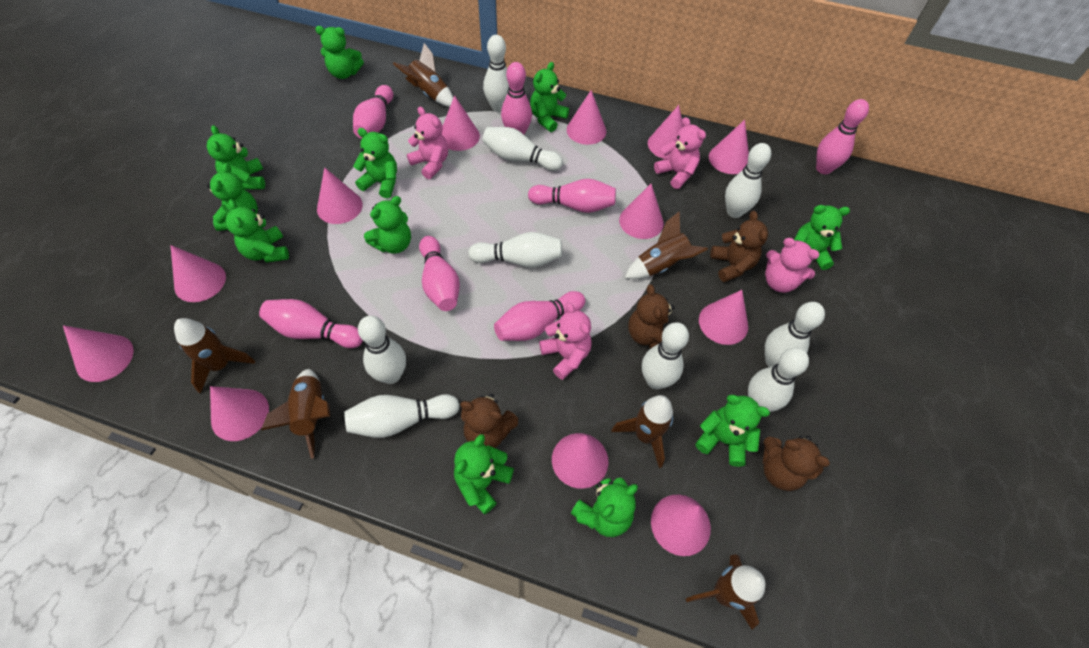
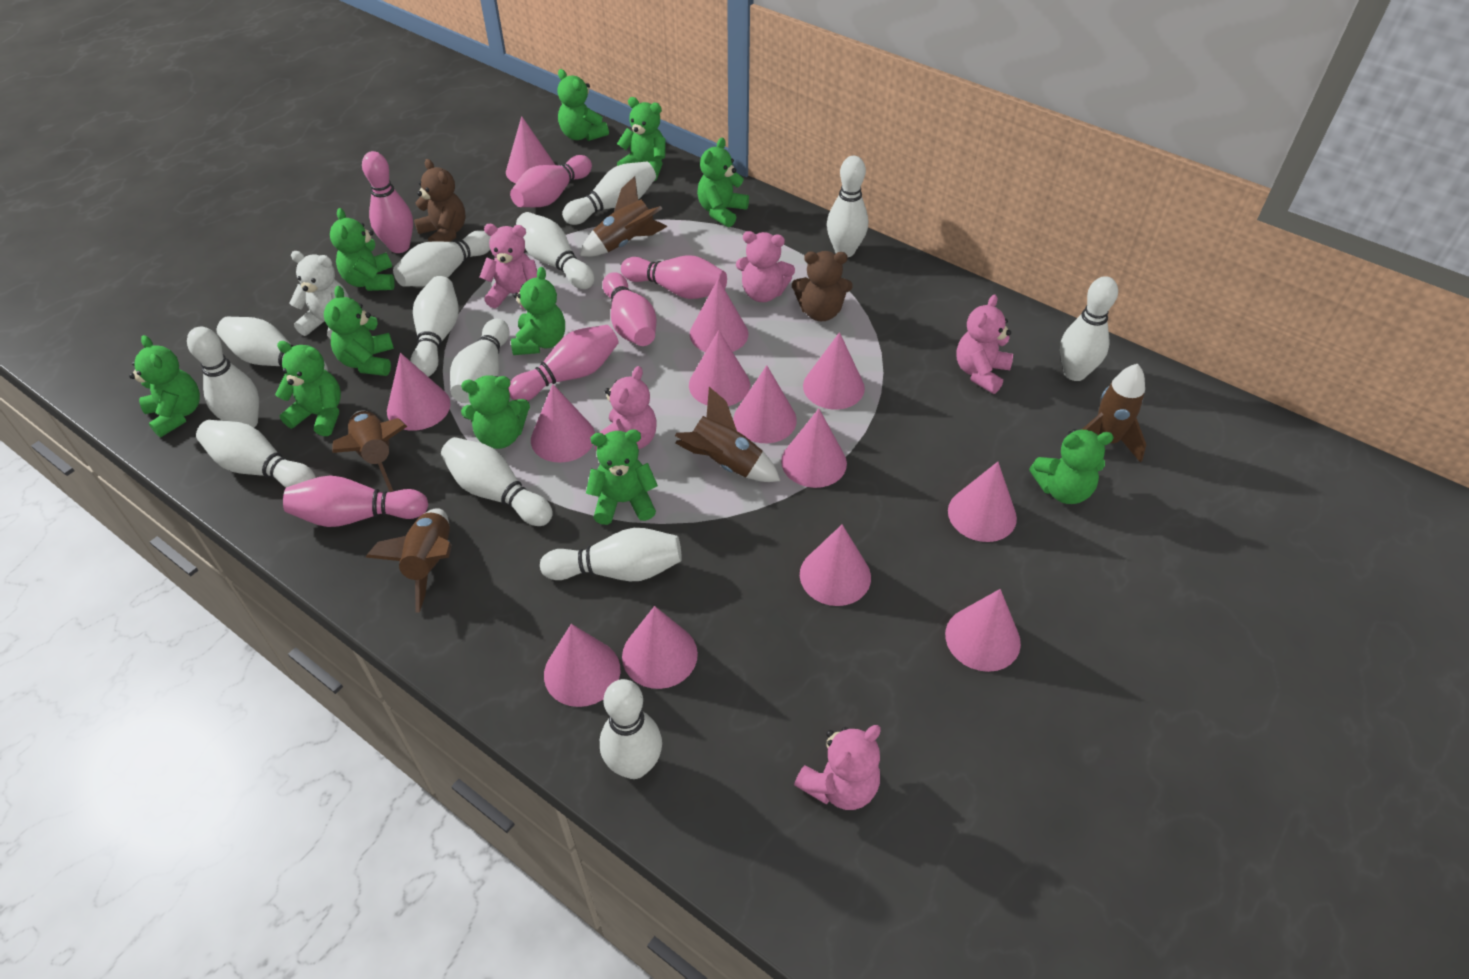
brown rocket: [174,318,255,394] [261,369,330,459] [393,43,454,107] [611,395,673,468] [625,211,708,279] [686,554,765,629] = 6 -> [332,410,407,492] [366,508,452,613] [580,176,667,257] [675,387,780,482] [1082,364,1146,463] = 5
brown teddy bear: [460,394,519,448] [628,284,675,349] [710,211,768,282] [763,436,830,491] = 4 -> [414,159,466,242] [792,251,853,321] = 2
pink bowling pin: [259,299,363,348] [353,85,393,138] [419,236,460,311] [494,291,585,341] [501,62,532,135] [528,179,616,213] [816,99,869,174] = 7 -> [283,476,428,527] [362,151,413,253] [508,325,619,401] [510,155,592,207] [602,272,656,346] [621,255,727,299] = 6
pink cone: [63,325,134,382] [170,245,226,302] [210,386,269,441] [317,167,363,224] [441,95,480,151] [552,433,608,489] [567,90,606,145] [619,184,664,239] [648,105,683,159] [651,495,711,556] [699,290,748,345] [709,120,749,174] = 12 -> [387,353,451,431] [506,116,555,183] [531,384,595,463] [544,624,620,707] [622,606,698,689] [689,330,750,406] [690,279,748,352] [733,365,797,443] [781,409,847,488] [800,525,871,606] [803,332,865,409] [945,589,1021,672] [948,462,1017,542] = 13
pink teddy bear: [407,106,448,179] [539,302,592,380] [654,117,706,189] [765,238,819,293] = 4 -> [480,224,537,309] [595,366,657,451] [736,231,795,302] [794,725,881,810] [956,294,1013,394] = 5
white bowling pin: [344,394,460,438] [358,316,406,384] [468,232,562,268] [482,127,563,171] [483,35,509,112] [642,322,689,389] [725,143,771,218] [748,348,809,412] [765,302,825,367] = 9 -> [187,327,259,428] [196,420,316,488] [216,317,328,371] [393,230,491,287] [410,276,459,377] [441,437,553,526] [450,319,510,403] [516,212,594,289] [540,528,682,581] [562,161,656,225] [600,679,662,779] [827,156,868,257] [1060,276,1118,381] = 13
white teddy bear: none = 0 -> [289,251,349,339] = 1

